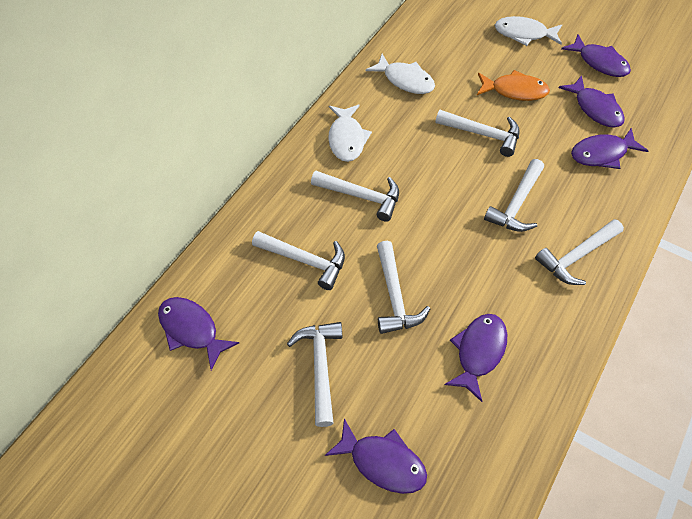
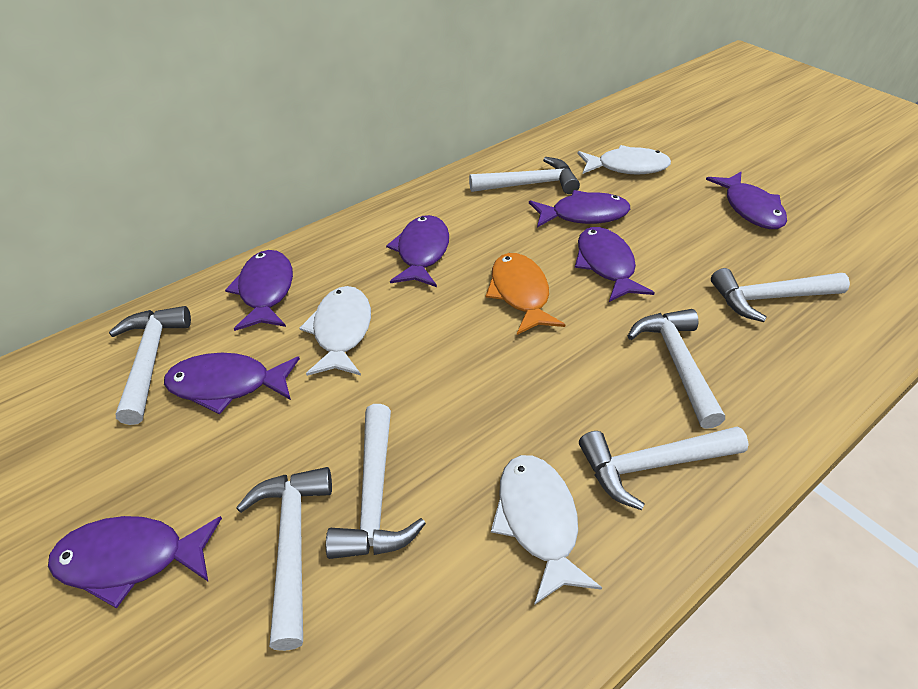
purple fish: [158,297,239,370] [325,418,427,494] [444,314,507,402] [558,75,625,128] [561,34,631,77] [571,128,648,169] = 6 -> [48,516,222,608] [164,353,300,415] [225,250,293,331] [386,215,449,287] [529,190,630,227] [575,227,655,302] [706,172,787,229] = 7

